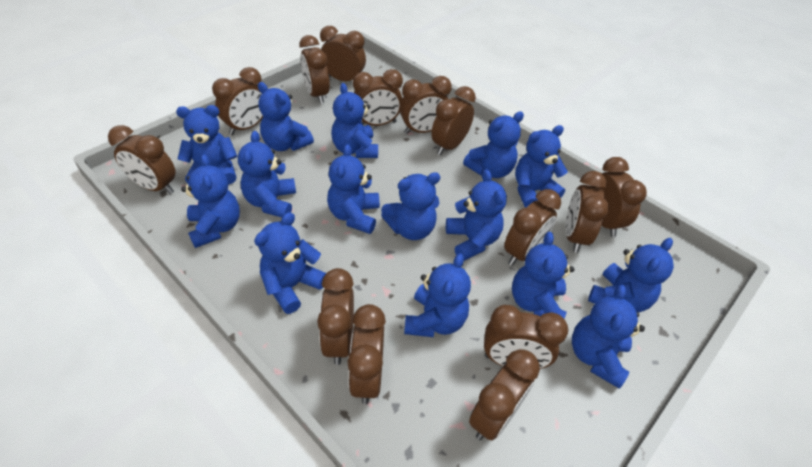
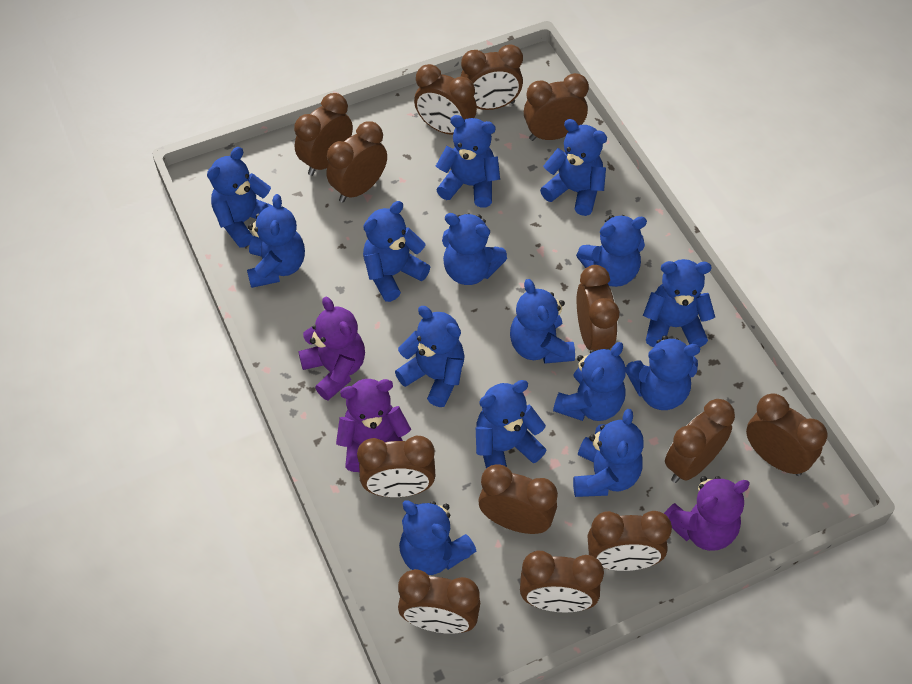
brown clock: [108,125,176,194] [212,67,263,135] [299,35,330,104] [317,268,354,365] [320,26,366,81] [347,304,386,404] [353,69,403,126] [400,76,452,134] [431,86,476,155] [469,349,540,441] [484,305,568,369] [504,189,561,266] [566,171,609,253] [595,157,647,237] = 14 -> [294,93,353,176] [326,121,387,203] [357,436,436,497] [398,569,480,634] [414,64,477,135] [460,44,523,110] [479,464,558,534] [520,551,604,613] [524,73,589,141] [577,265,619,351] [588,511,672,571] [665,399,735,483] [746,393,828,476] = 13
purple teddy bear: none = 0 -> [298,297,365,400] [336,379,411,472] [664,476,750,551] = 3

